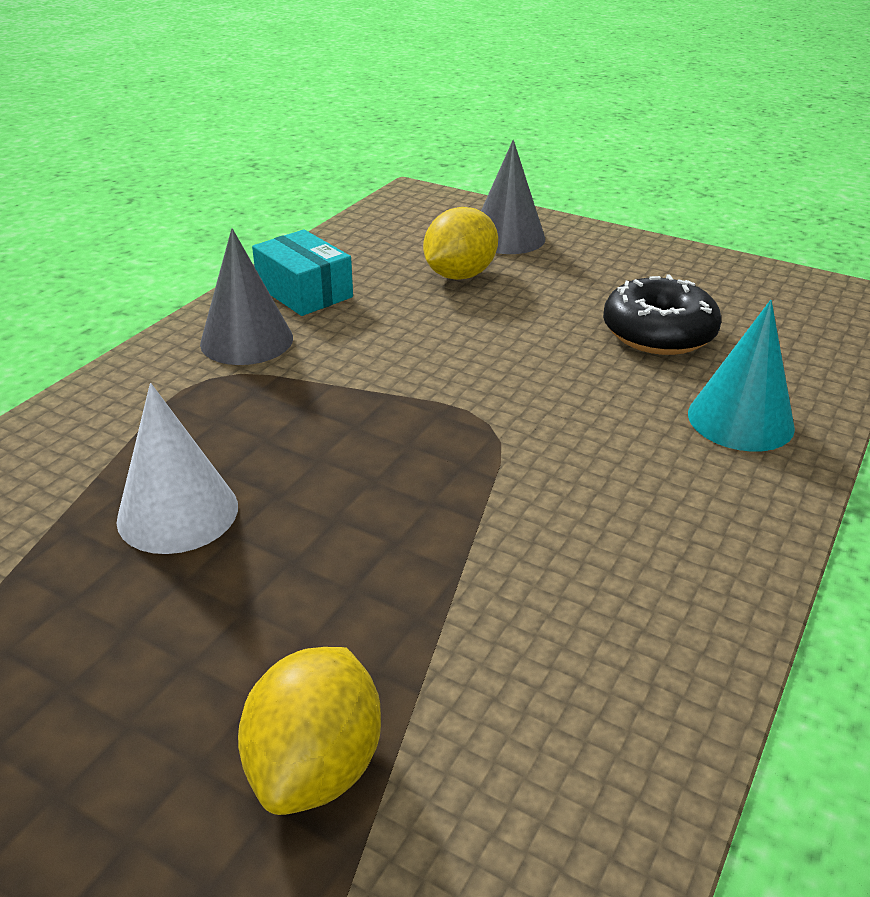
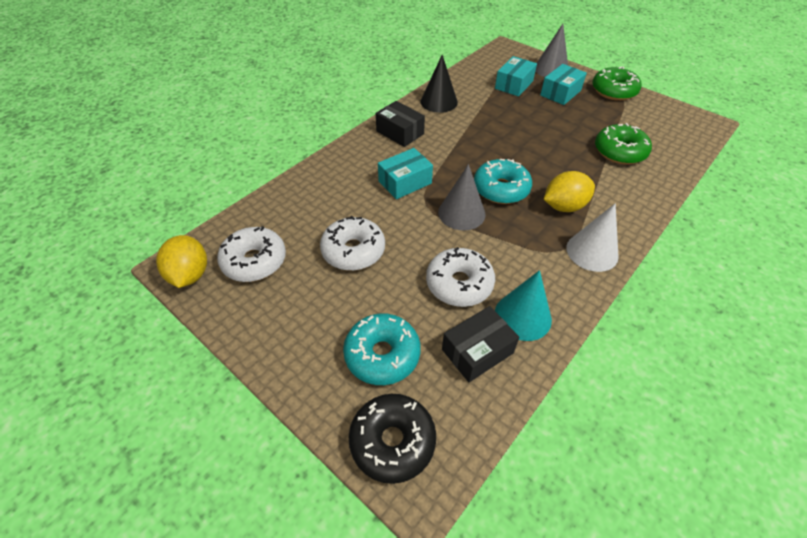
black box: none = 0 -> [376,101,425,147] [442,306,519,382] = 2
black cone: none = 0 -> [421,55,458,113] = 1
green donut: none = 0 -> [592,66,642,101] [595,123,652,164] = 2
turquoise box: [252,229,353,316] = 1 -> [378,148,433,199] [495,56,537,96] [540,64,587,105] = 3
turquoise donut: none = 0 -> [343,313,421,385] [474,159,532,204] = 2
white donut: none = 0 -> [217,226,286,282] [320,216,385,271] [426,247,495,307] = 3

